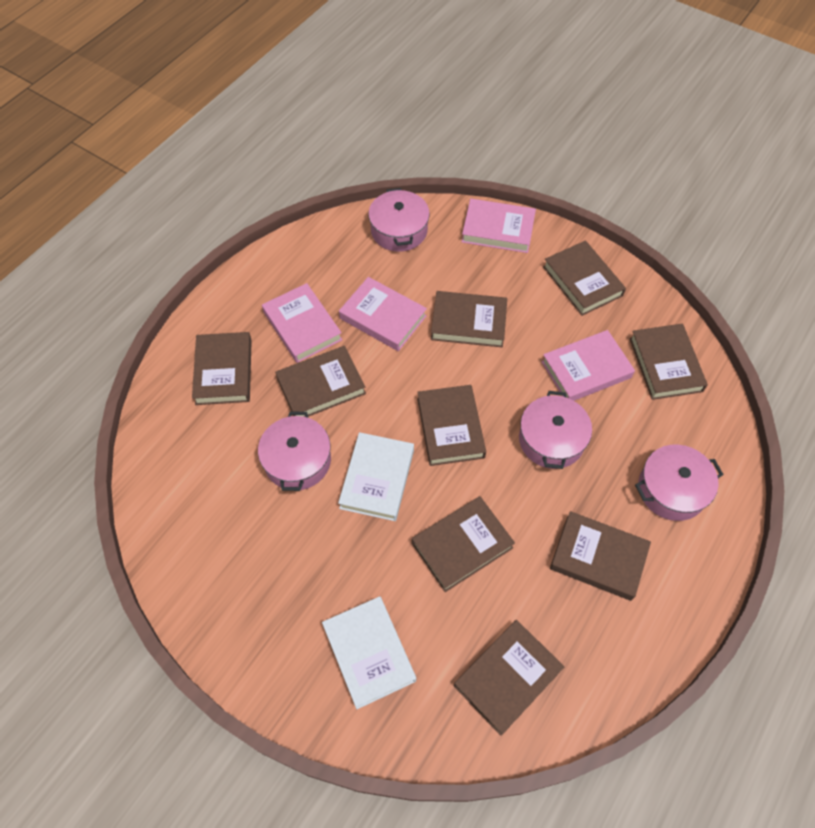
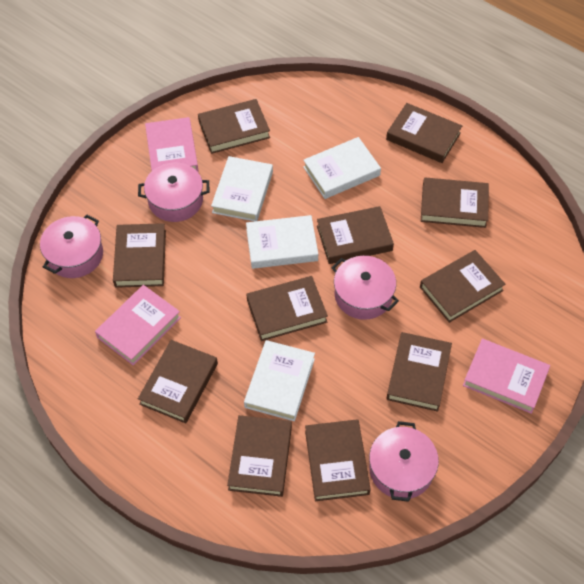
brown book: [192,332,252,405] [275,346,366,417] [412,496,515,592] [417,385,486,466] [431,291,507,347] [454,620,564,736] [543,240,626,316] [550,511,651,601] [629,324,708,400] = 9 -> [113,223,166,288] [138,340,218,423] [198,99,270,154] [227,415,292,497] [246,276,328,341] [305,419,371,501] [317,206,394,264] [386,103,462,163] [386,332,452,412] [420,250,506,323] [421,177,489,228] = 11
pink book: [262,283,342,363] [339,277,427,351] [462,199,536,253] [541,330,635,401] = 4 -> [95,285,181,365] [145,117,198,172] [463,339,550,414] = 3
white book: [322,596,416,709] [338,432,414,521] = 2 -> [211,156,273,221] [244,340,315,421] [246,215,318,269] [303,137,381,199] = 4

